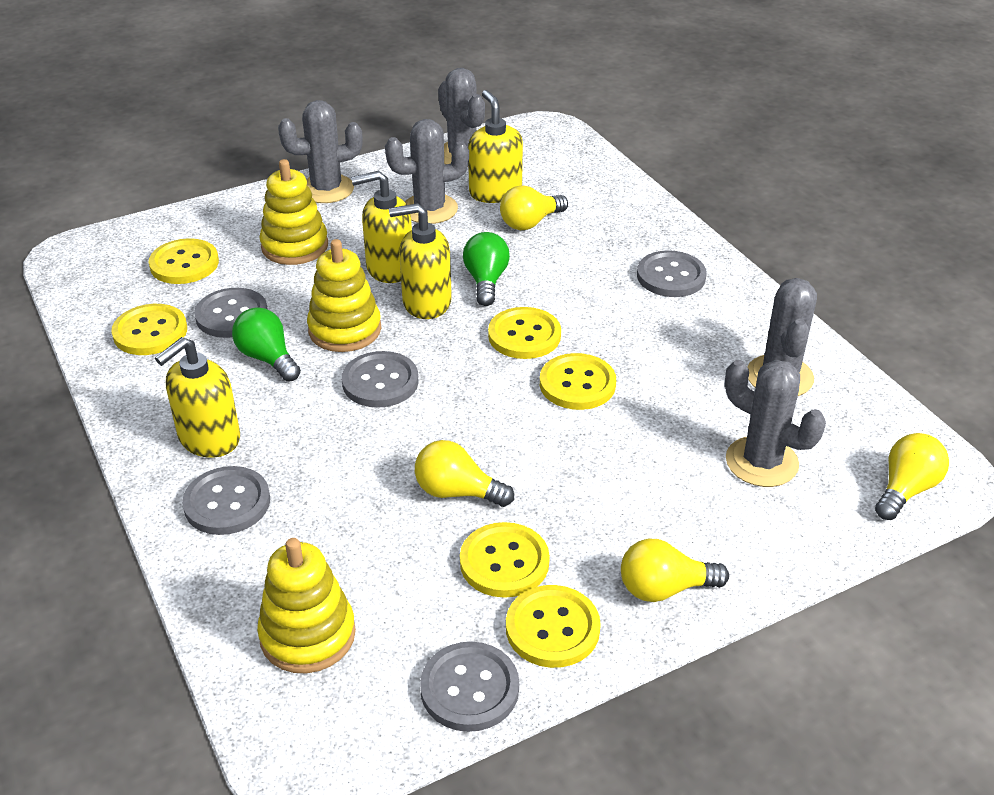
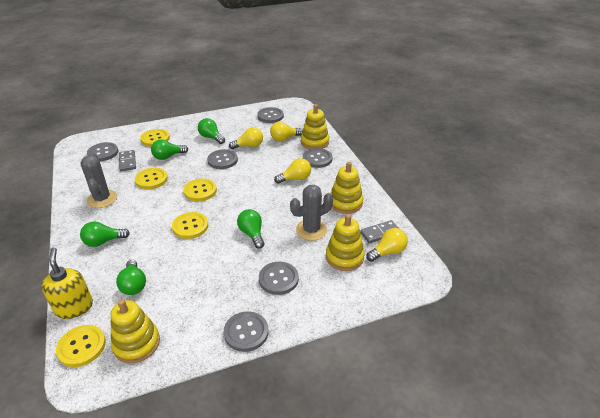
green light bulb: [232,307,301,382] [463,232,510,306] = 2 -> [80,221,130,247] [116,260,146,295] [151,139,188,160] [198,118,225,144] [237,209,264,249] = 5
grey button: [182,466,270,535] [194,288,267,338] [342,351,419,408] [420,642,519,732] [637,250,707,297] = 5 -> [87,142,119,161] [207,149,238,169] [224,311,268,352] [257,107,284,123] [259,262,299,295] [303,148,332,168] = 6
grey cactus: [278,100,363,203] [385,119,469,224] [438,68,485,167] [725,360,826,487] [747,278,817,396] = 5 -> [80,153,117,208] [290,185,333,241] = 2
grey domino: none = 0 -> [119,150,136,171] [360,220,399,244] = 2
yellow button: [111,304,187,355] [149,238,219,284] [460,522,550,598] [488,307,561,359] [506,585,601,668] [540,353,616,410] = 6 -> [56,325,106,367] [135,168,168,189] [140,129,170,147] [172,212,208,239] [183,178,217,201] = 5
yellow soap dispenser: [155,337,240,458] [351,171,412,283] [389,203,452,319] [468,90,523,203] = 4 -> [41,248,93,319] = 1
yellow stacking toy: [257,538,356,673] [260,159,328,265] [307,239,381,352] = 3 -> [111,299,160,363] [301,104,329,149] [326,214,365,271] [331,162,363,214] = 4

